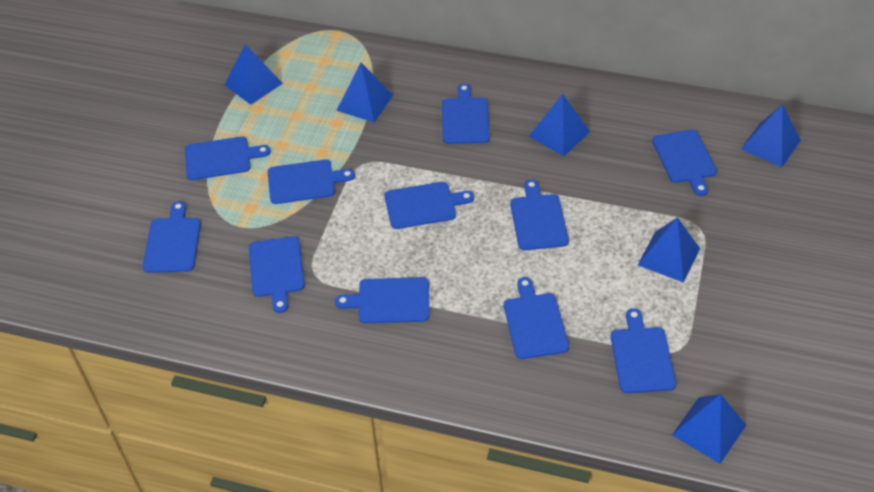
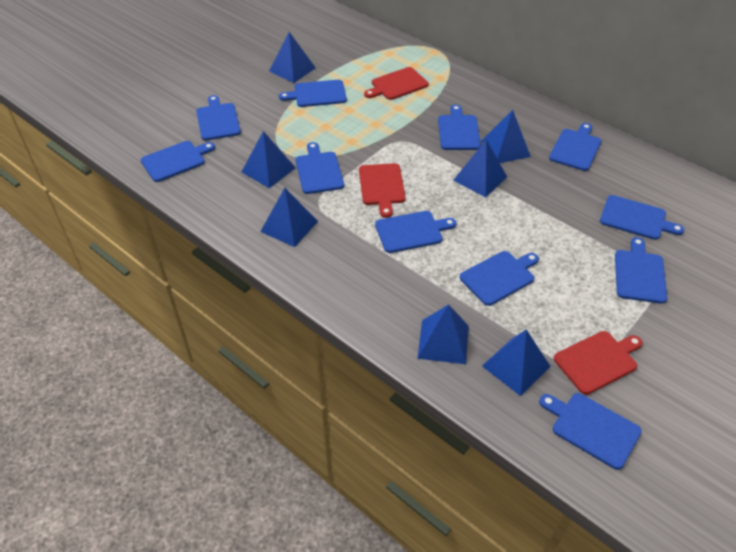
blue pyramid: [224,44,283,105] [336,63,393,122] [529,94,590,157] [638,217,700,283] [672,394,746,464] [741,104,801,167] = 6 -> [242,131,296,188] [260,188,318,247] [269,32,316,83] [417,304,469,364] [453,140,507,197] [481,110,531,163] [482,329,551,396] = 7
red cutting board: none = 0 -> [359,163,406,218] [364,67,429,100] [554,331,643,395] = 3

